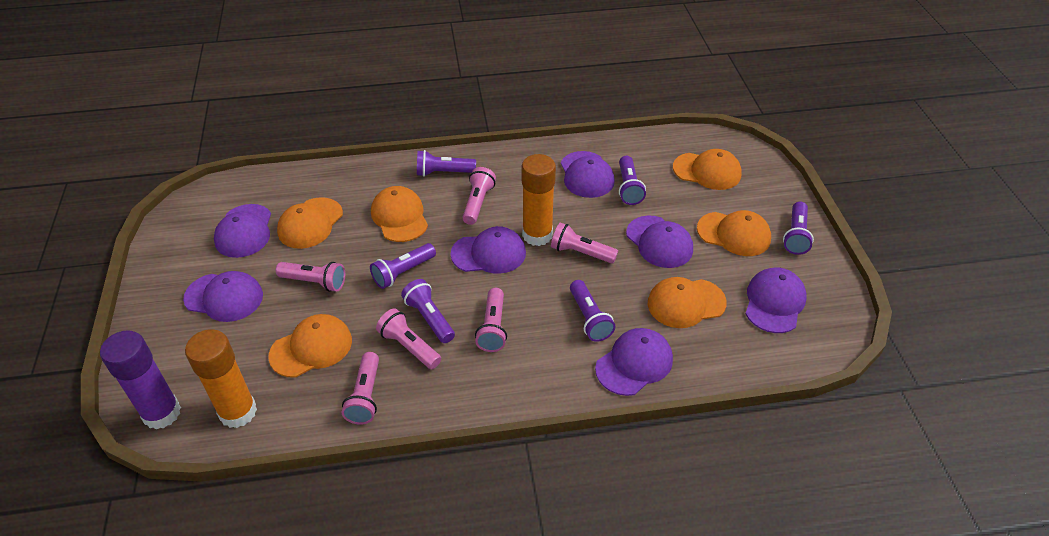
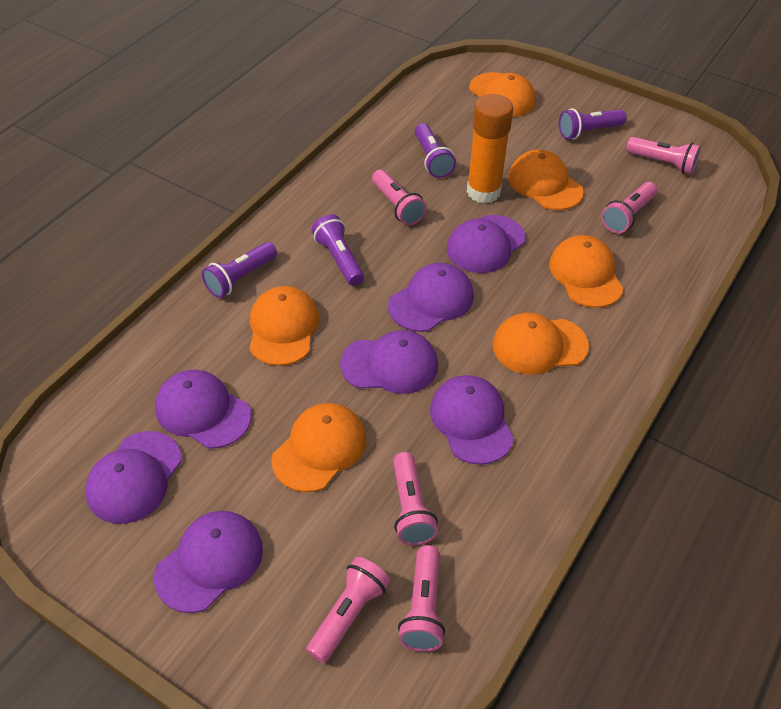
orange glue stick: [185,329,257,428] [522,154,556,246] = 2 -> [467,94,513,204] = 1
purple flashlight: [370,243,436,289] [401,279,455,343] [417,150,476,177] [570,280,615,342] [619,156,646,205] [783,202,814,255] = 6 -> [202,242,277,298] [312,214,364,286] [415,123,456,178] [559,109,627,139] = 4
purple glue stick: [100,330,181,429] = 1 -> none = 0

